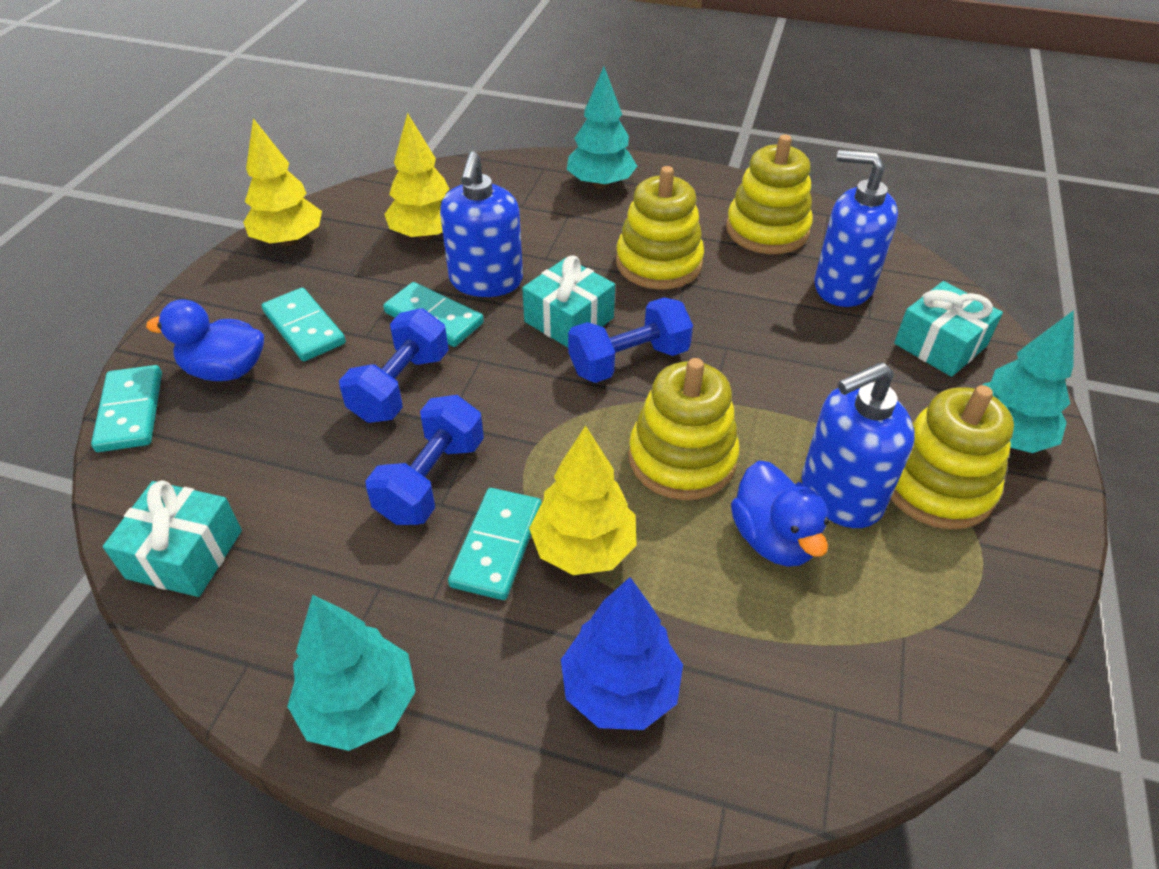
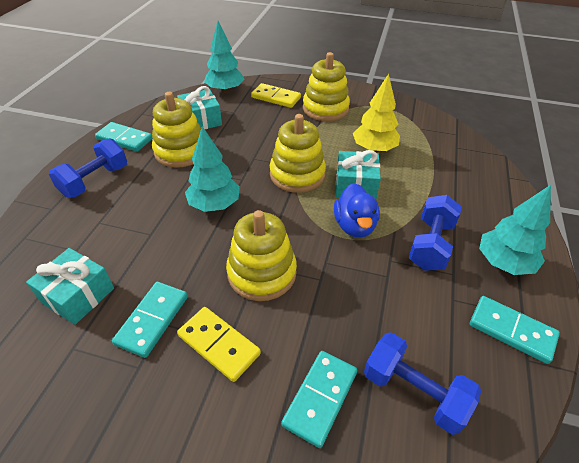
blue duck: [146,299,264,381] [731,461,829,567] = 2 -> [334,183,380,238] = 1
blue soap dispenser: [440,152,523,297] [802,362,915,528] [815,150,898,307] = 3 -> none = 0
blue tree: [561,577,683,730] = 1 -> none = 0
yellow domino: none = 0 -> [177,307,261,382] [251,83,301,108] = 2
yellow tree: [243,118,322,246] [384,113,449,240] [529,425,637,575] = 3 -> [353,74,400,153] = 1

